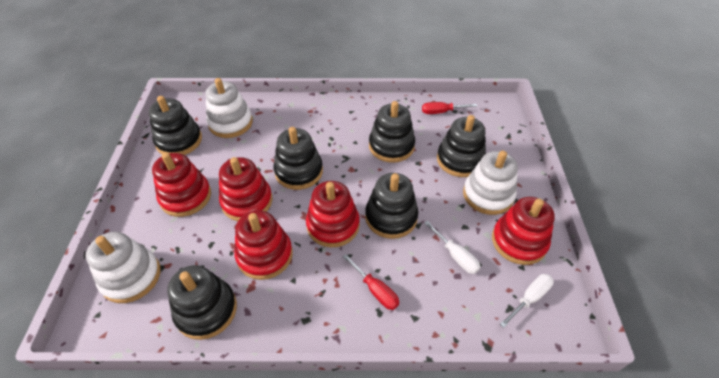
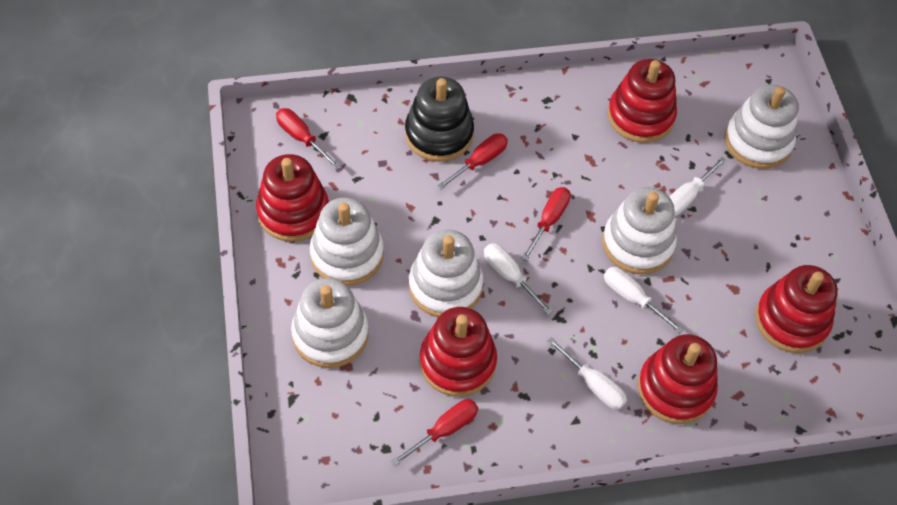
black stacking toy: [149,96,202,155] [167,265,237,340] [274,127,323,190] [365,173,418,239] [369,101,415,162] [437,115,486,177] = 6 -> [405,76,474,162] = 1
red screwdriver: [342,254,399,310] [422,102,477,114] = 2 -> [276,108,340,169] [391,399,478,466] [437,133,508,190] [522,187,571,261] = 4
white screwdriver: [424,221,480,274] [500,274,554,328] = 2 -> [484,243,553,315] [547,337,627,410] [604,267,684,333] [669,157,726,216] = 4
white stacking toy: [86,232,160,303] [206,78,253,138] [463,151,518,215] = 3 -> [291,278,369,368] [310,197,384,286] [409,230,483,317] [602,187,677,274] [725,85,798,169] = 5

